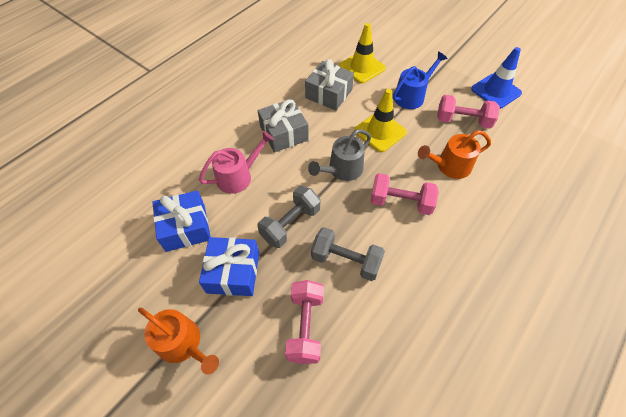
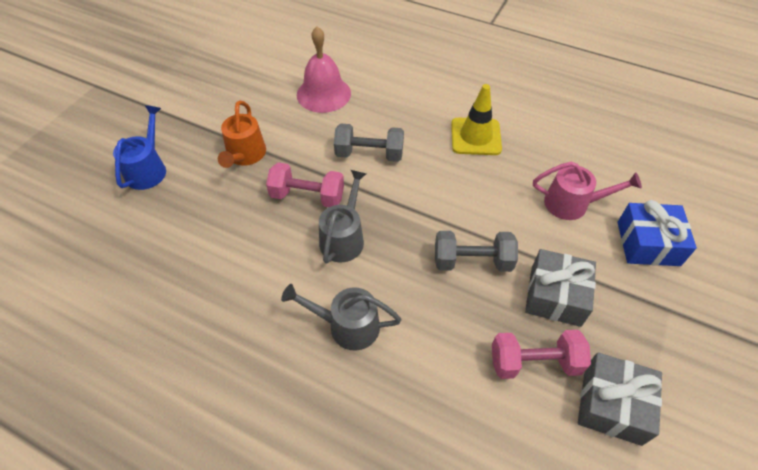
blue gift: [152,191,211,252] [199,237,259,296] = 2 -> [617,200,697,266] = 1
blue traffic cone: [471,47,522,109] = 1 -> none = 0
grey watering can: [308,129,371,181] = 1 -> [281,284,401,350] [319,170,366,264] = 2
orange watering can: [138,308,219,375] [418,130,491,179] = 2 -> [218,101,266,168] = 1
pink bell: none = 0 -> [297,27,351,113] = 1
pink dumbbell: [285,280,324,364] [370,173,439,215] [437,95,500,129] = 3 -> [266,163,344,207] [492,330,591,379] = 2
yellow traffic cone: [339,23,386,83] [354,89,407,152] = 2 -> [451,84,502,155] = 1

